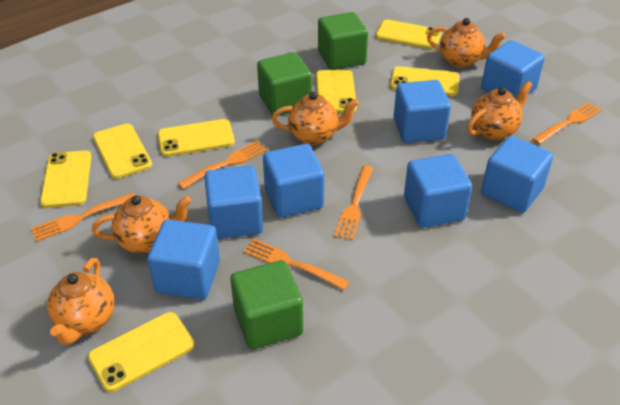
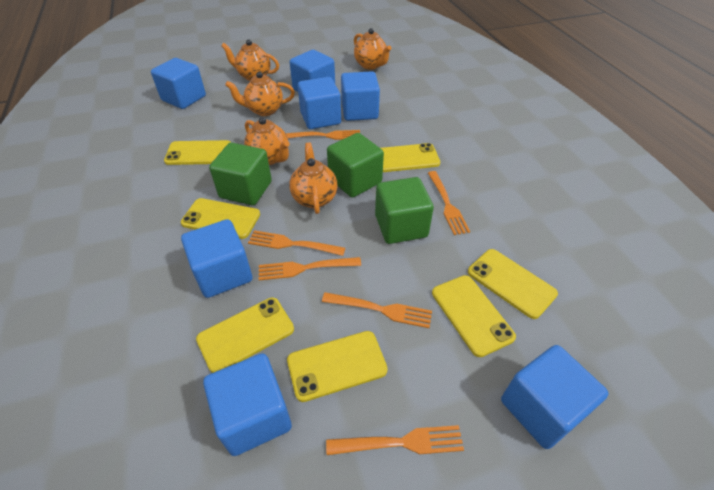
orange fork: [31,193,136,242] [178,141,267,189] [243,239,350,290] [334,166,373,240] [532,102,602,144] = 5 -> [248,230,345,256] [259,257,361,280] [286,130,360,140] [322,292,432,328] [326,425,464,455] [428,171,470,235] = 6

